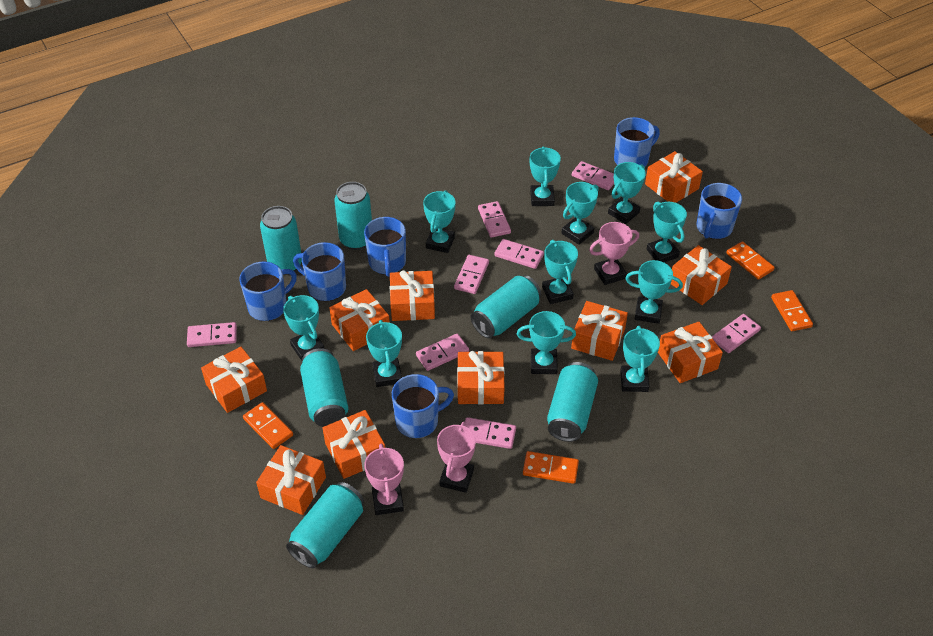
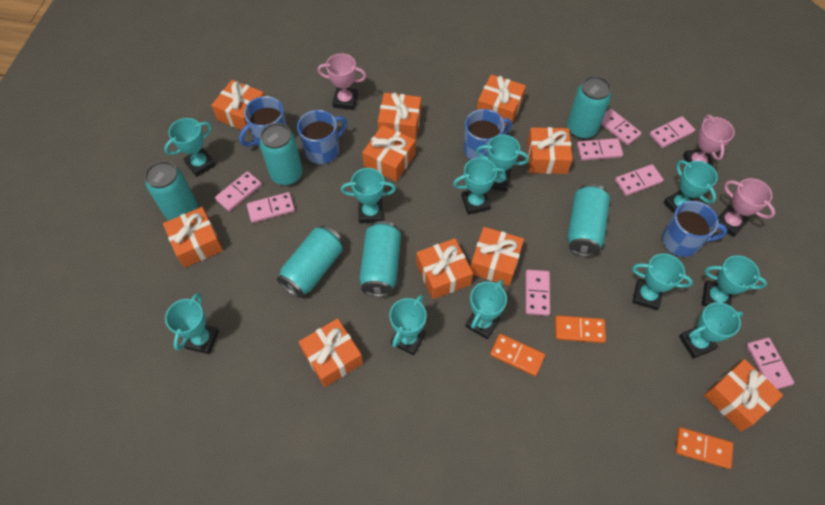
blue mug: [239,261,297,321] [293,242,346,301] [364,217,406,277] [392,374,454,438] [614,117,660,166] [697,183,742,239] = 6 -> [239,96,287,148] [297,110,347,164] [464,109,512,160] [662,201,727,257] = 4
orange domino: [243,402,293,449] [523,451,579,484] [726,241,775,280] [771,290,813,331] = 4 -> [490,334,545,376] [555,315,606,343] [675,427,733,469] = 3

